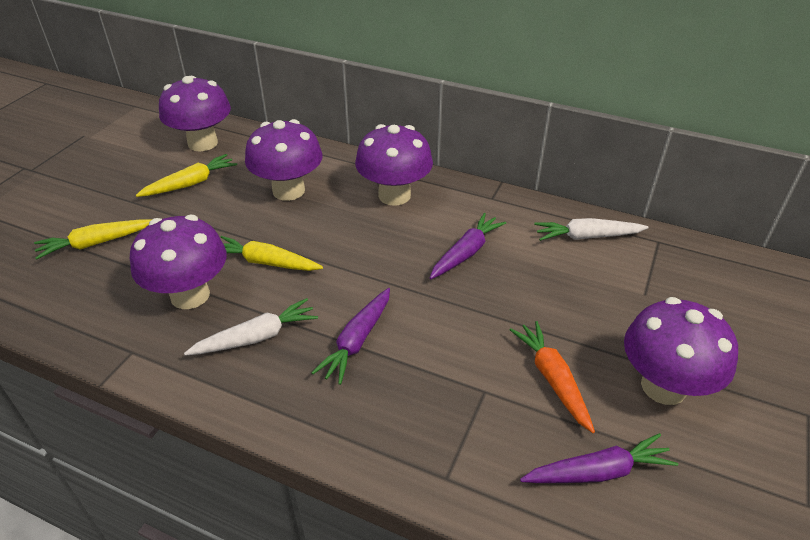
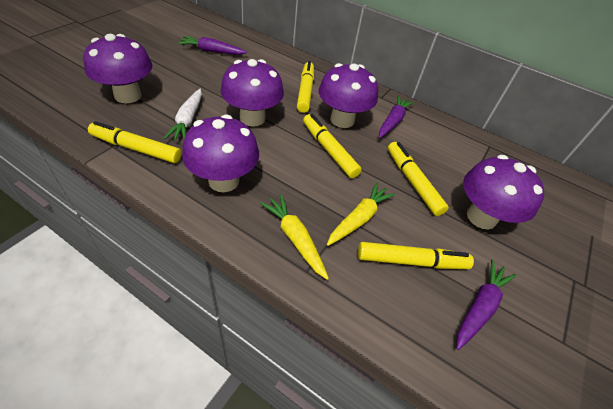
orange carrot: [510,321,595,433] = 1 -> none = 0
white carrot: [184,298,318,356] [534,218,649,241] = 2 -> [164,89,202,140] = 1
yellow carrot: [34,219,152,260] [136,154,237,197] [221,236,323,271] = 3 -> [260,194,329,280] [327,182,396,246] = 2
yellow marker: none = 0 -> [88,121,182,163] [297,61,314,113] [303,114,362,178] [358,242,474,269] [388,142,449,216] = 5

